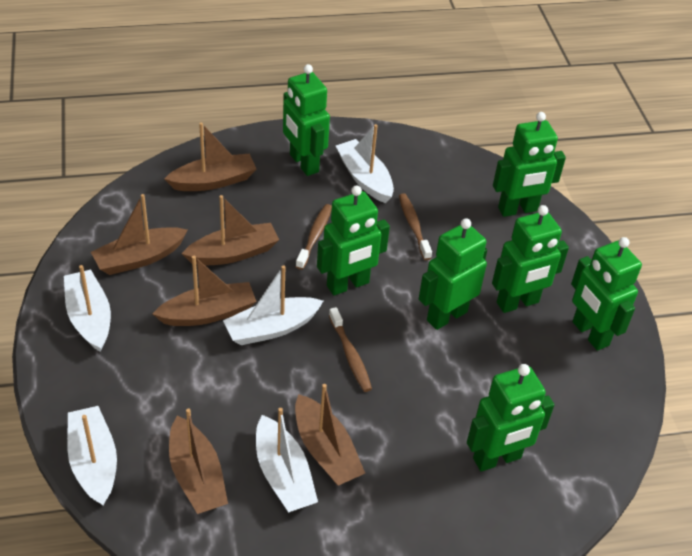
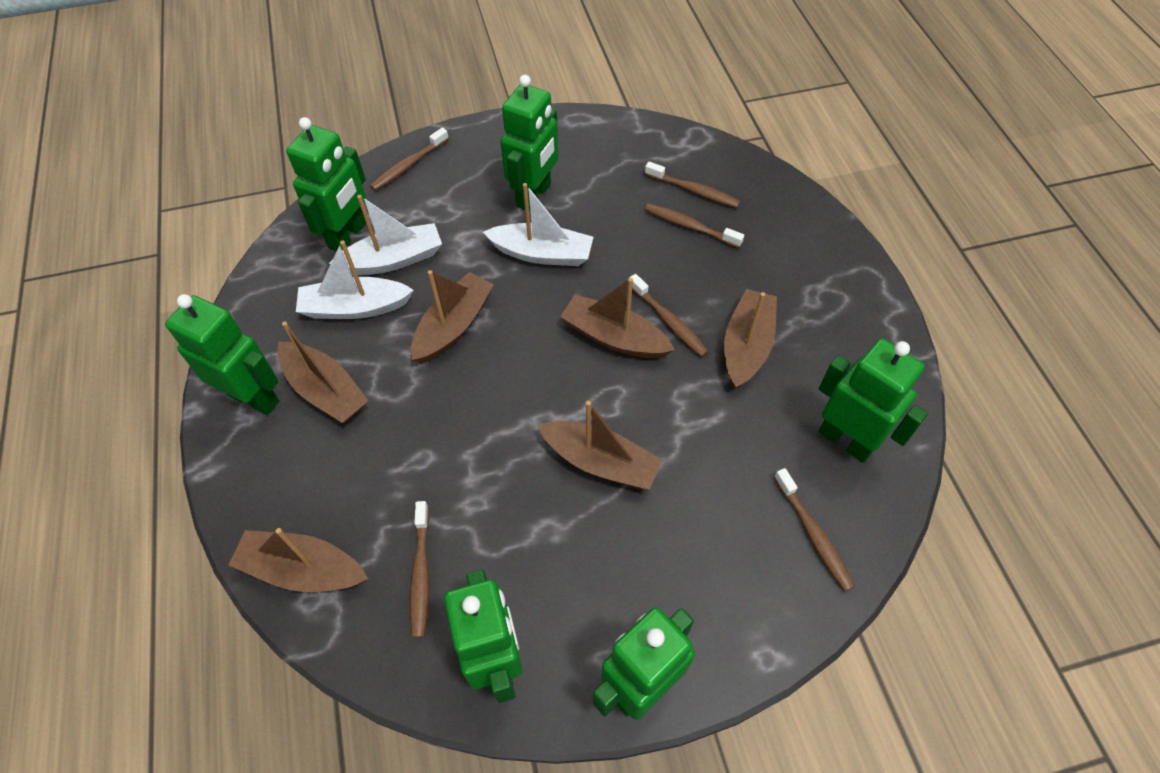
brown toothbrush: [296,204,332,270] [329,307,372,392] [399,193,432,260] = 3 -> [370,127,449,191] [410,501,429,638] [629,274,709,357] [645,161,740,208] [645,203,744,248] [774,468,855,591] = 6
green robot: [283,64,330,176] [317,185,390,296] [419,218,487,330] [467,364,554,471] [492,205,569,313] [493,112,566,217] [571,237,642,351] = 7 -> [165,294,279,415] [286,117,366,251] [444,570,523,703] [500,75,558,212] [593,607,695,720] [819,339,928,463] = 6
white boat: [64,265,111,352] [67,406,117,505] [223,265,323,345] [256,408,318,513] [336,124,394,203] = 5 -> [296,240,414,319] [329,195,442,275] [483,183,593,266] = 3

